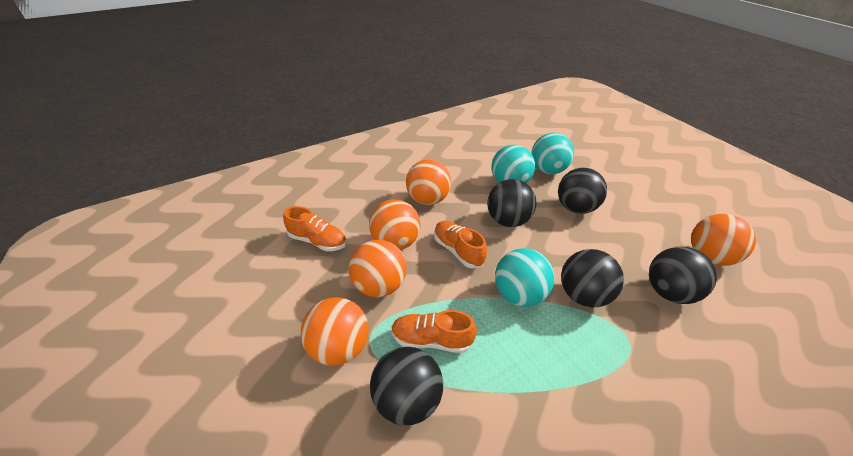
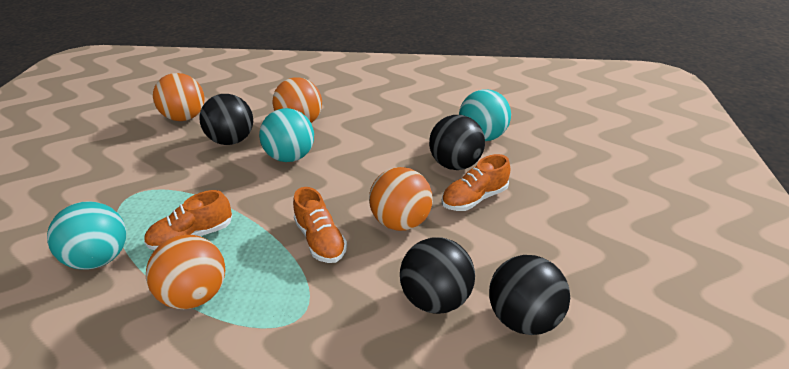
black ball: [370,347,443,425] [487,179,536,227] [558,168,607,214] [561,249,624,307] [649,247,717,304] = 5 -> [199,94,253,145] [400,237,475,314] [429,115,485,170] [489,255,570,335] = 4
orange ball: [301,297,369,366] [349,240,407,297] [369,199,420,250] [406,159,451,205] [691,214,756,266] = 5 -> [146,235,225,309] [153,73,205,121] [272,77,322,123] [369,167,433,231] = 4

